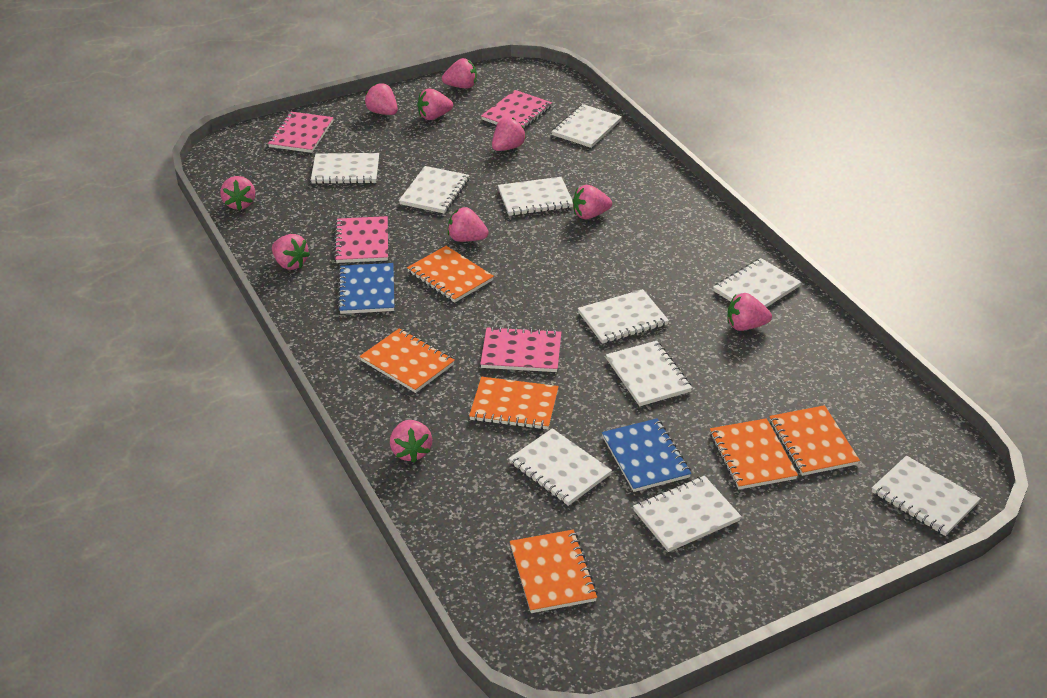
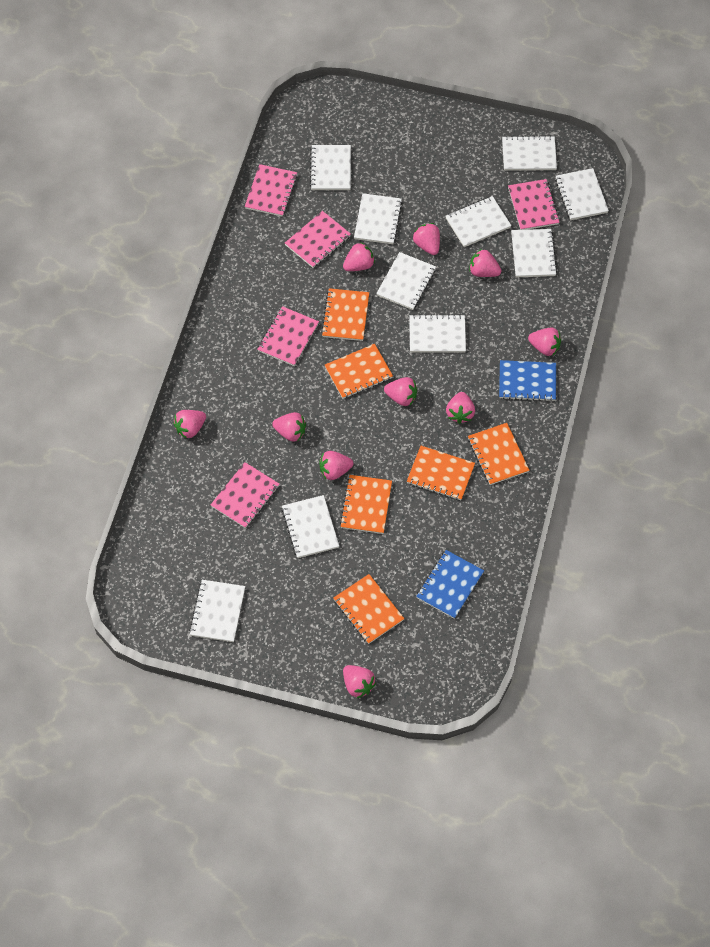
pink notebook: [268,112,334,153] [334,216,388,263] [480,327,561,372] [481,90,552,128] = 4 -> [211,462,279,528] [245,164,297,217] [257,306,319,366] [285,211,351,268] [508,179,560,230] = 5

